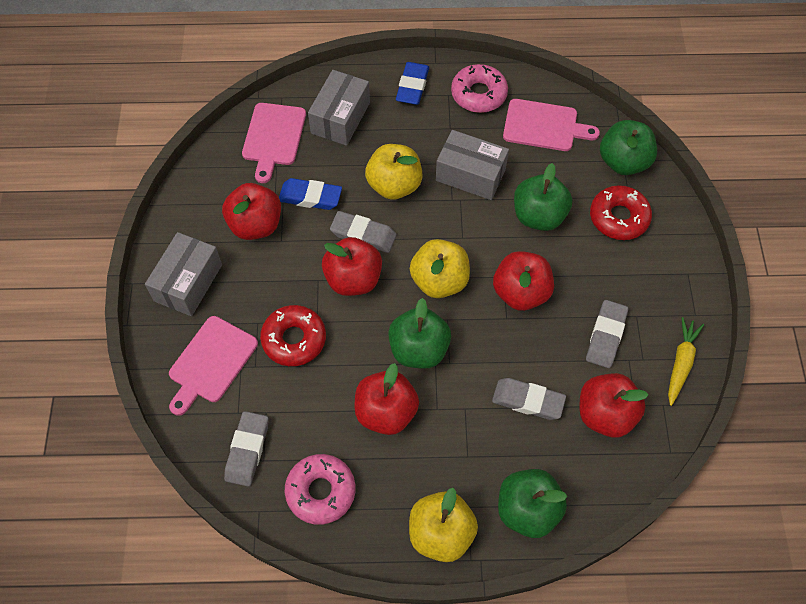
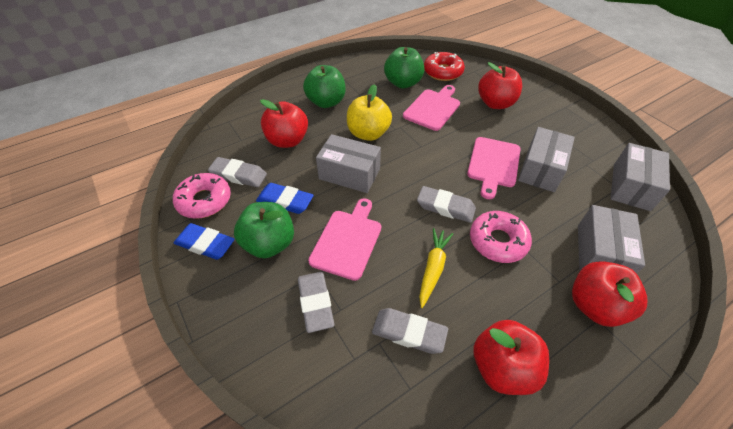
green apple: [388,298,451,369] [498,469,567,538] [514,163,572,231] [600,120,657,175] = 4 -> [234,202,294,258] [303,65,346,108] [384,47,424,88] = 3
grey box: [145,232,222,316] [308,70,370,146] [436,130,509,200] = 3 -> [316,134,381,193] [518,127,575,192] [578,205,645,273] [611,143,670,211] = 4
red apple: [222,183,281,240] [322,237,382,296] [355,363,419,435] [493,251,554,311] [579,373,648,438] = 5 -> [260,99,308,148] [474,320,549,395] [478,62,522,109] [572,261,647,327] = 4
red donut: [260,305,326,366] [590,185,652,240] = 2 -> [424,52,465,81] = 1
yellow apple: [365,144,422,200] [409,488,478,562] [410,239,470,298] = 3 -> [347,84,392,141] = 1

